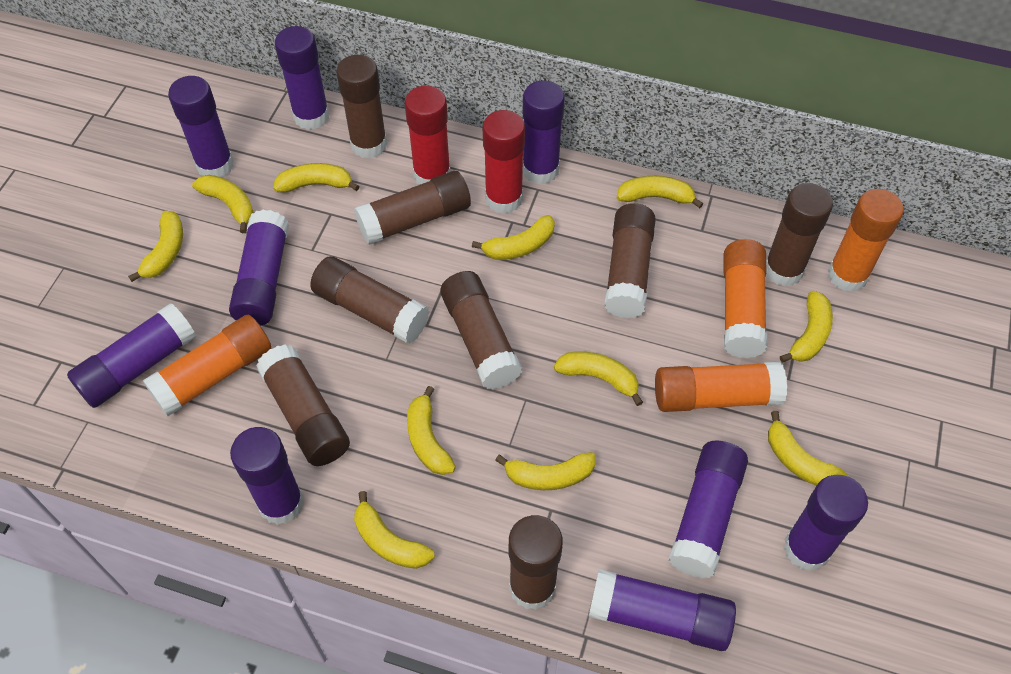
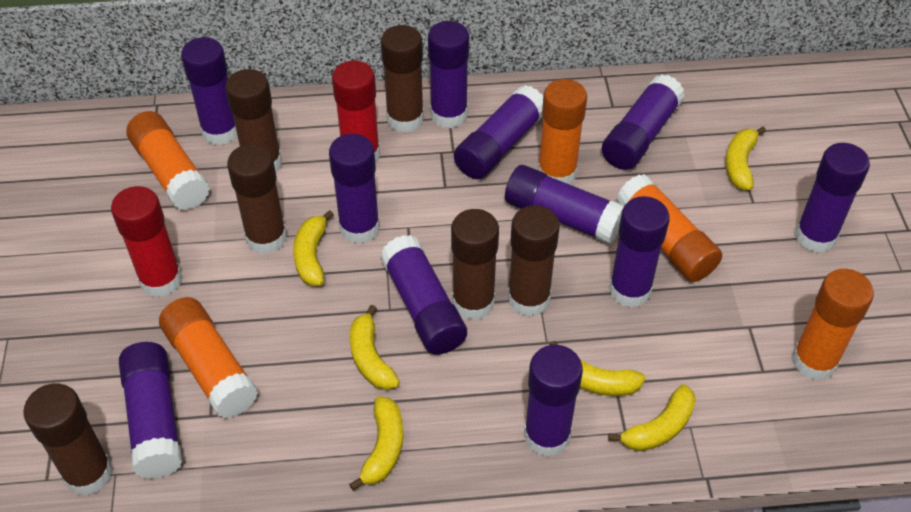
brown glue stick: [256,344,350,466] [310,256,429,344] [336,55,387,159] [354,171,471,245] [440,271,522,389] [509,515,563,610] [604,203,656,319] [766,183,833,286] = 8 -> [24,383,113,496] [225,69,282,172] [227,144,287,254] [381,25,424,133] [451,209,499,320] [508,205,560,317] = 6
orange glue stick: [143,315,271,416] [655,362,787,412] [724,239,767,358] [828,189,904,292] = 4 -> [126,111,210,211] [159,297,258,418] [538,79,587,184] [616,174,722,282] [792,269,874,381] = 5
purple glue stick: [67,303,196,408] [168,76,234,177] [229,210,289,326] [230,427,304,525] [275,26,329,130] [523,80,565,184] [589,569,736,651] [669,441,748,578] [784,475,868,571] = 9 -> [119,342,182,479] [181,37,237,145] [329,134,380,244] [380,235,467,355] [428,21,469,128] [454,85,543,179] [505,165,625,244] [524,345,583,457] [602,74,685,170] [609,196,670,308] [795,143,870,253] = 11
yellow banana: [128,211,183,282] [192,175,254,233] [273,163,359,193] [354,491,435,569] [407,386,456,475] [472,215,555,260] [495,452,596,490] [554,351,643,406] [617,176,703,208] [768,411,849,486] [780,291,833,362] = 11 -> [293,210,334,286] [349,396,403,491] [350,305,400,390] [549,341,646,396] [608,384,696,451] [725,127,766,190] = 6

